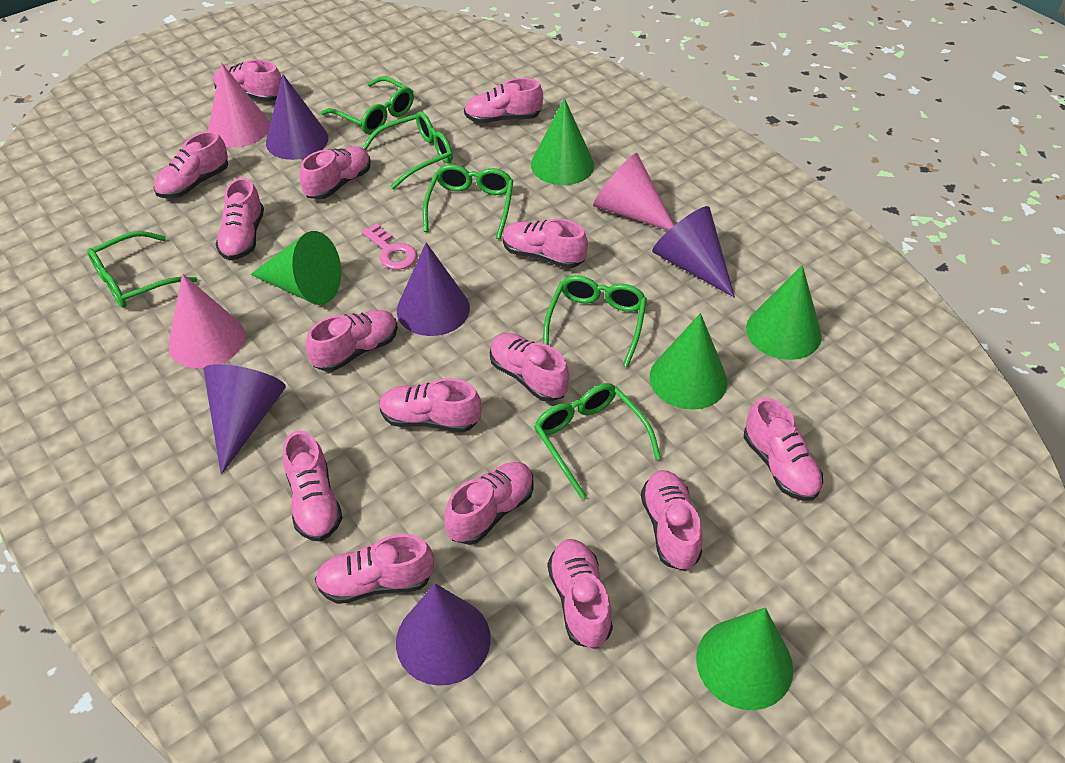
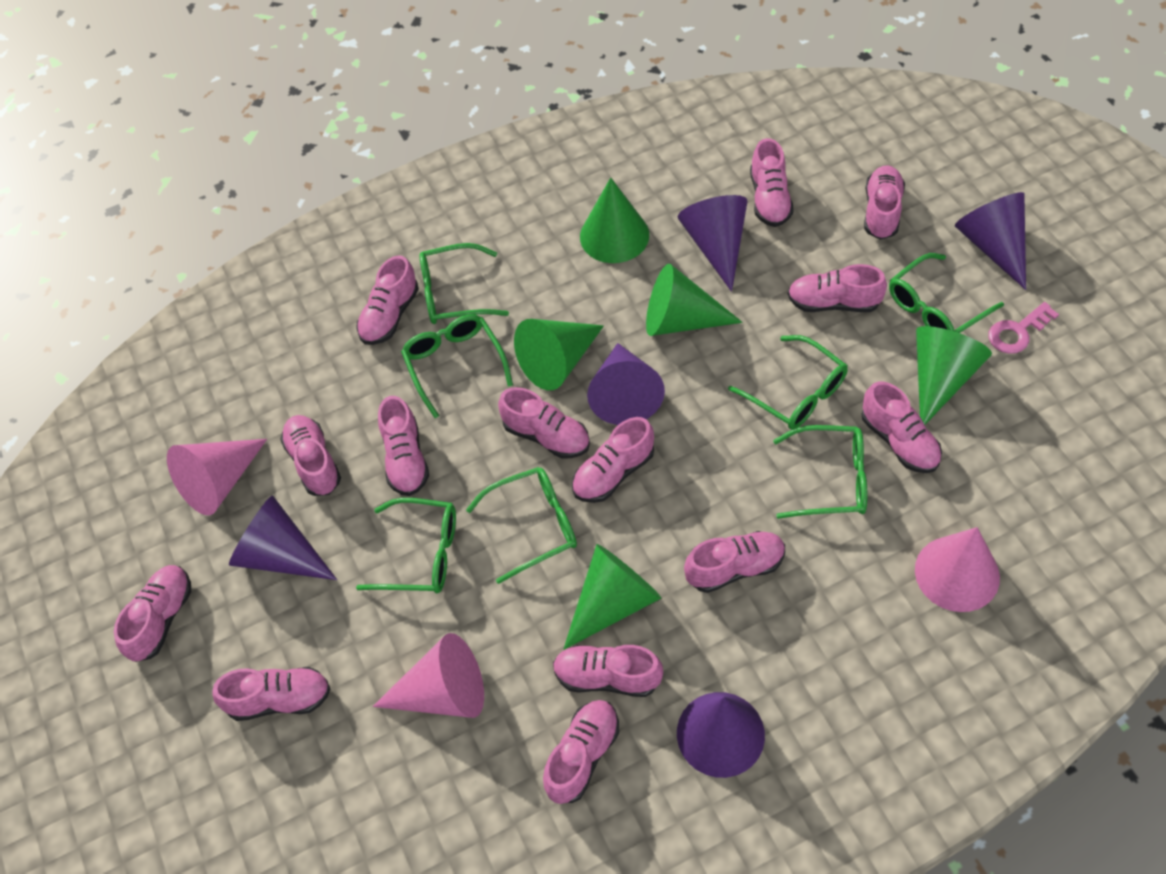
green glasses: [87,231,198,308] [321,76,414,135] [362,111,453,189] [423,164,514,240] [534,383,661,499] [543,275,647,367] = 6 -> [356,498,456,593] [401,314,513,418] [419,243,509,324] [466,467,577,584] [728,335,848,429] [773,425,867,519] [889,253,1004,333] = 7
pink shoe: [154,131,229,198] [213,60,282,102] [216,177,264,260] [283,430,342,541] [299,146,371,199] [306,310,398,372] [315,534,434,604] [379,378,481,433] [444,462,534,545] [464,78,543,123] [490,333,569,402] [502,219,588,268] [548,539,613,649] [641,470,703,571] [744,398,823,501] = 15 -> [114,565,191,662] [212,667,331,721] [280,415,341,496] [357,256,419,345] [378,396,429,496] [498,387,590,458] [543,700,619,804] [553,645,663,697] [572,417,654,503] [684,531,785,593] [750,138,794,227] [788,264,887,312] [862,381,942,473] [864,165,905,240] = 14

